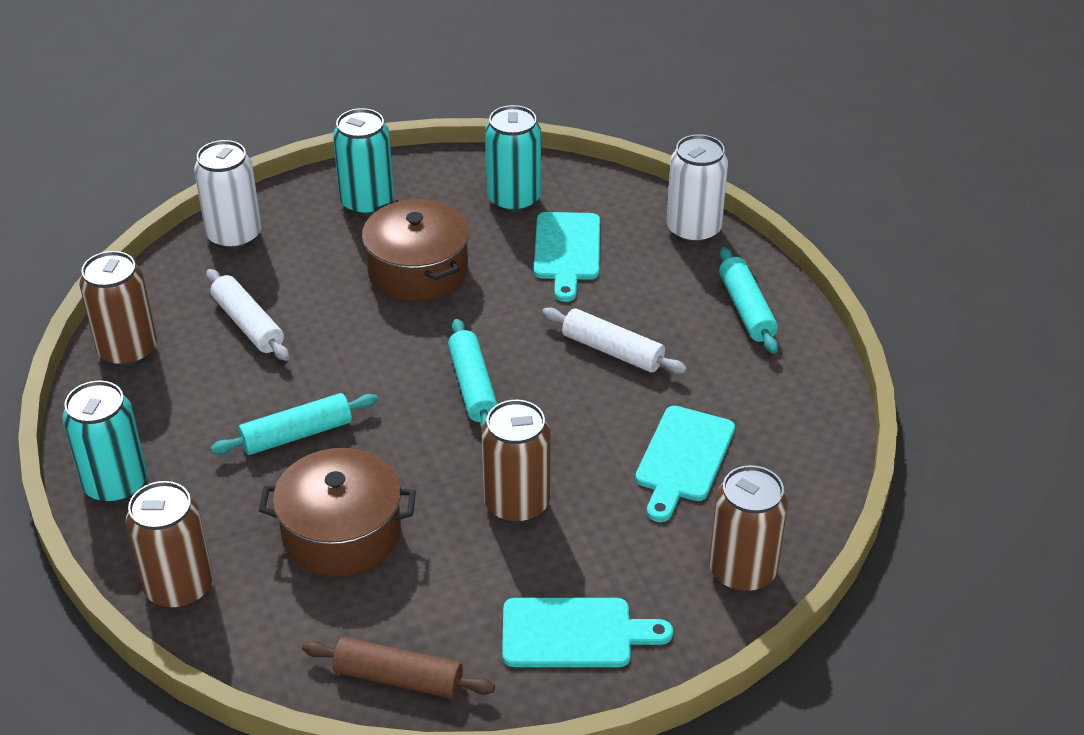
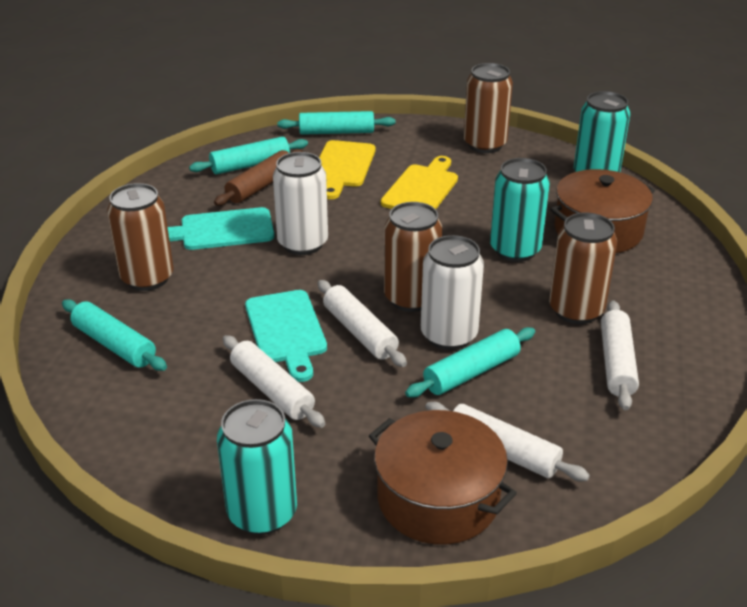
turquoise cutting board: [502,598,673,667] [534,212,600,302] [635,406,735,522] = 3 -> [168,207,274,250] [245,290,327,382] = 2
turquoise rolling pin: [210,393,378,455] [448,319,497,430] [719,247,778,354] = 3 -> [62,299,167,371] [189,137,308,174] [277,111,395,135] [405,327,535,398] = 4
white rolling pin: [206,269,289,361] [542,308,687,374] = 2 -> [223,335,325,428] [318,280,407,367] [425,402,590,481] [601,300,639,410] = 4
yellow cutting board: none = 0 -> [319,140,376,199] [381,156,458,209] = 2

